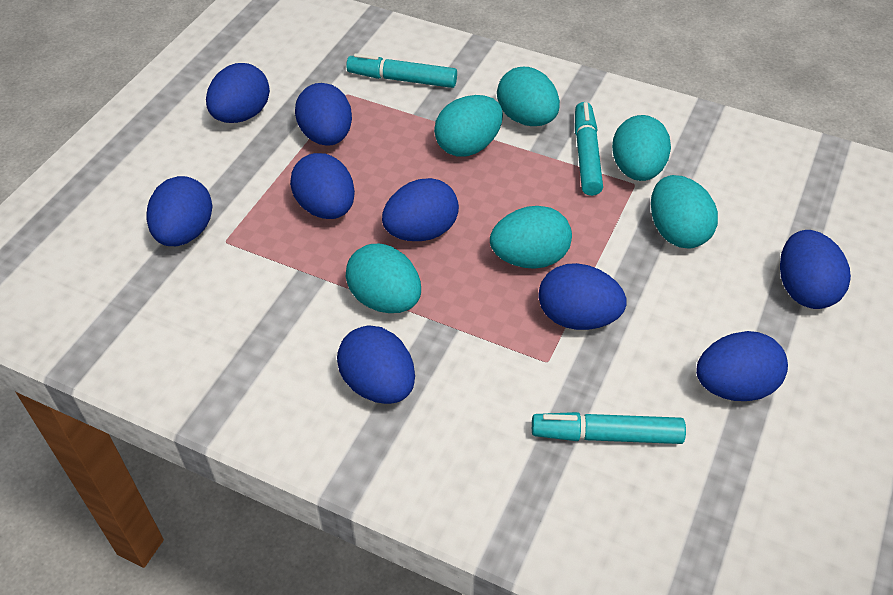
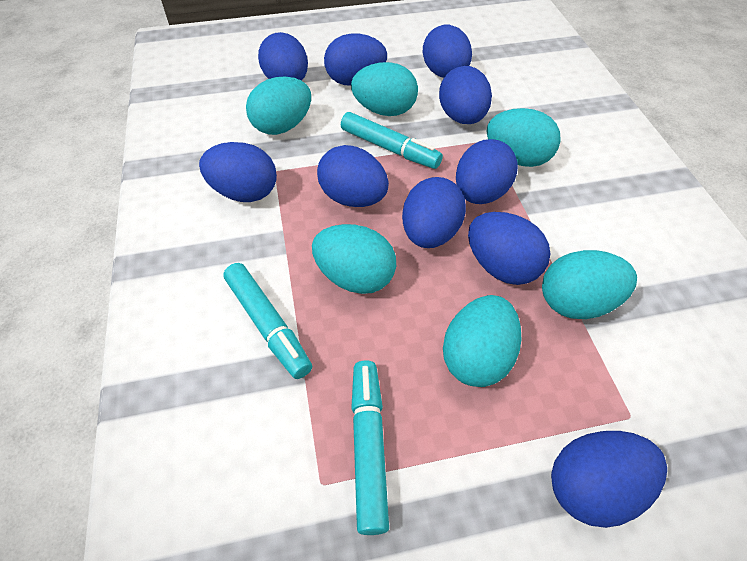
blue egg: [146,176,212,246] [206,63,270,123] [290,153,355,219] [295,83,352,146] [337,325,415,404] [382,178,459,241] [539,263,627,330] [696,331,788,401] [780,230,851,309] = 9 -> [199,142,277,202] [258,32,308,81] [317,145,389,207] [324,34,387,86] [402,177,466,248] [423,25,472,78] [439,66,492,124] [456,139,518,204] [468,212,550,285] [551,431,667,528] = 10

